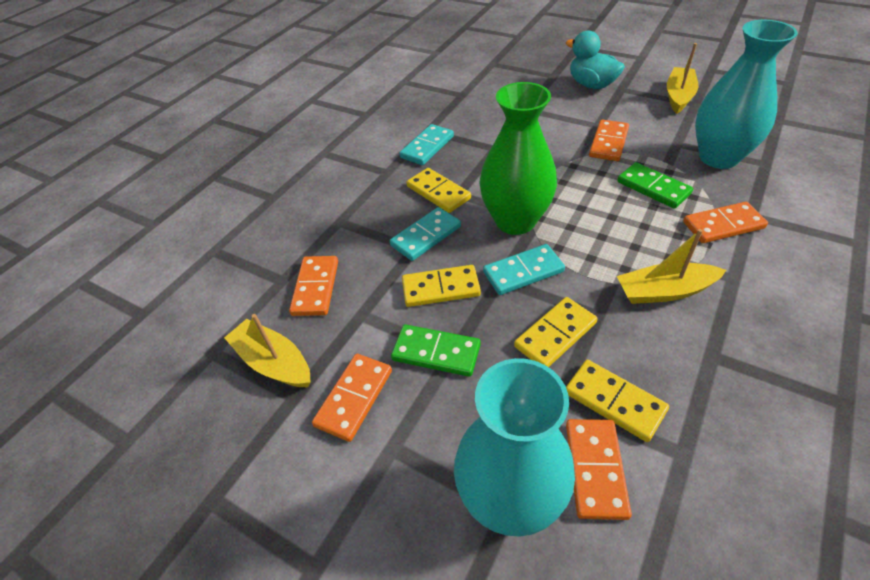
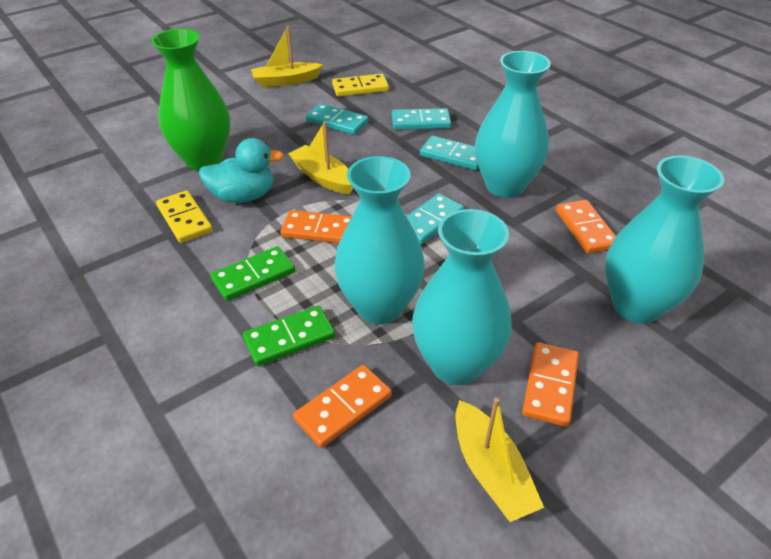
orange domino: [289,256,338,316] [312,354,392,442] [566,419,632,520] [589,119,629,161] [683,202,768,243] = 5 -> [280,210,352,243] [293,365,392,448] [522,342,579,427] [556,200,616,254] = 4
turquoise domino: [390,207,461,261] [399,124,454,165] [483,244,565,295] = 3 -> [306,103,369,135] [392,108,451,130] [406,193,464,245] [420,136,479,170] = 4
turquoise vase: [454,358,575,537] [695,20,798,169] = 2 -> [334,156,425,324] [412,209,512,385] [475,51,551,198] [605,155,724,324] = 4
yellow domino: [402,265,481,307] [407,168,471,213] [514,297,598,367] [566,360,669,442] = 4 -> [156,191,213,243] [332,74,389,97] = 2

